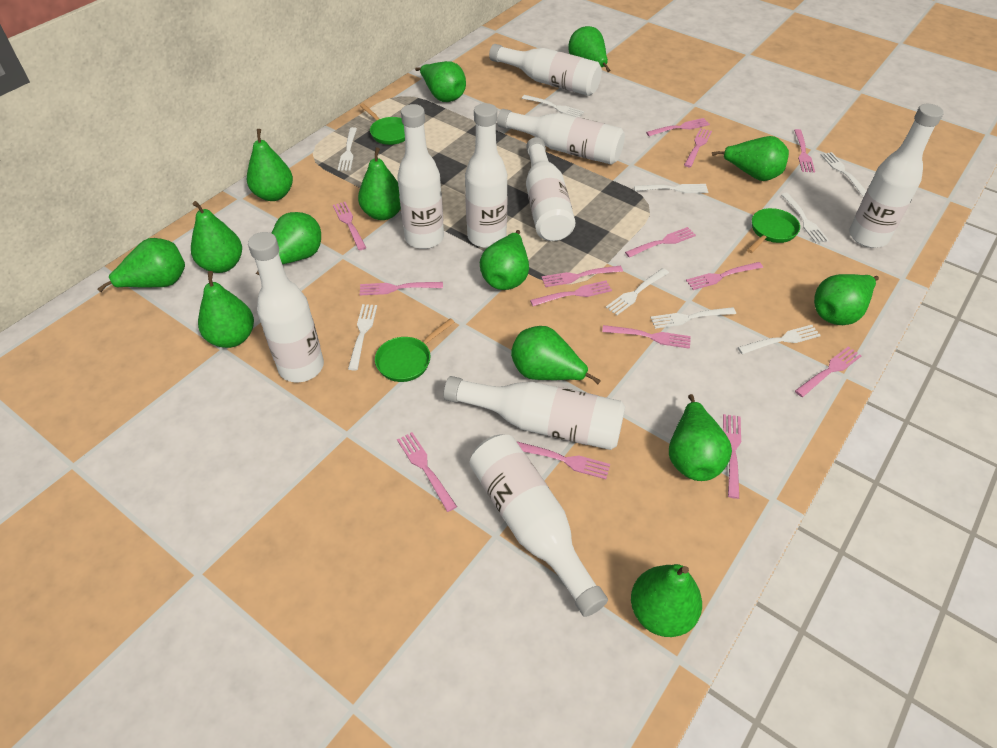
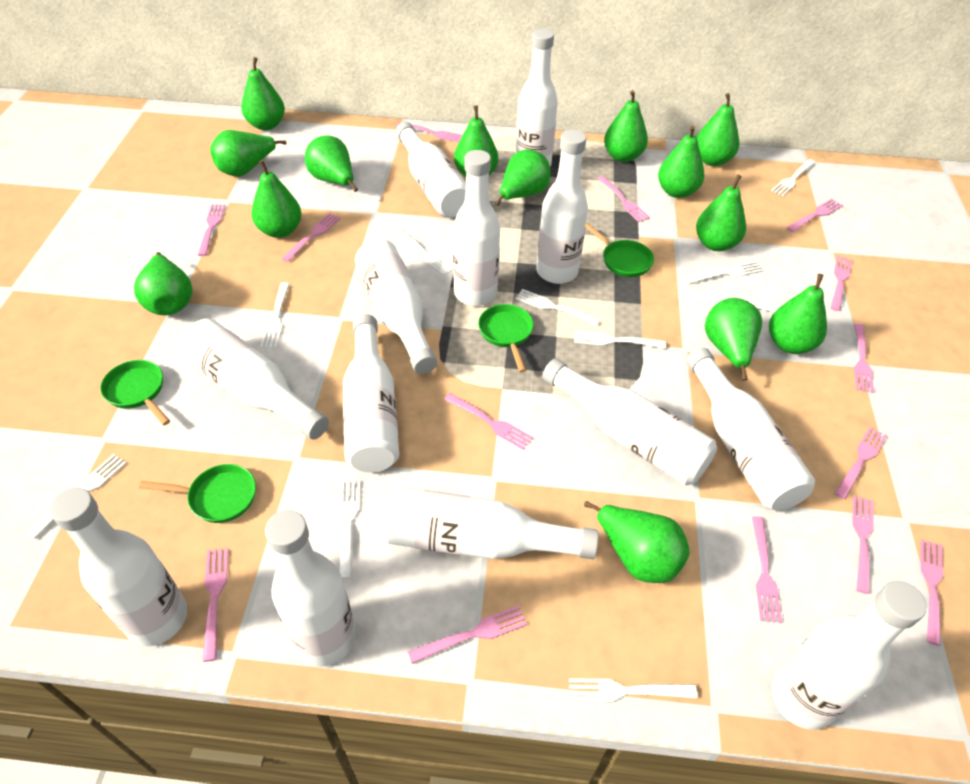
green pan: [360,103,405,145] [375,318,454,382] [747,208,800,253] = 3 -> [100,360,170,425] [139,464,256,523] [478,304,534,372] [585,222,654,277] = 4
white bottle: [248,232,324,382] [397,104,444,249] [444,376,625,450] [465,103,508,248] [470,434,608,617] [489,44,602,96] [497,109,625,165] [526,137,575,241] [849,104,944,248] = 9 -> [49,487,187,646] [179,318,329,440] [265,510,356,666] [343,314,399,473] [355,239,437,374] [383,486,598,559] [396,122,466,218] [453,150,500,306] [515,29,558,167] [536,129,588,284] [542,359,717,485] [687,348,815,511] [772,581,927,730] = 13
white fork: [338,127,357,171] [348,304,377,371] [522,95,584,117] [606,268,669,315] [634,184,708,193] [650,307,736,329] [738,325,821,354] [781,193,829,244] [821,152,866,196] = 9 -> [27,454,127,539] [260,283,290,348] [339,480,361,579] [393,229,453,275] [516,289,600,326] [569,678,697,703] [574,330,666,348] [684,261,764,284] [689,290,778,312] [771,159,816,196] = 10

